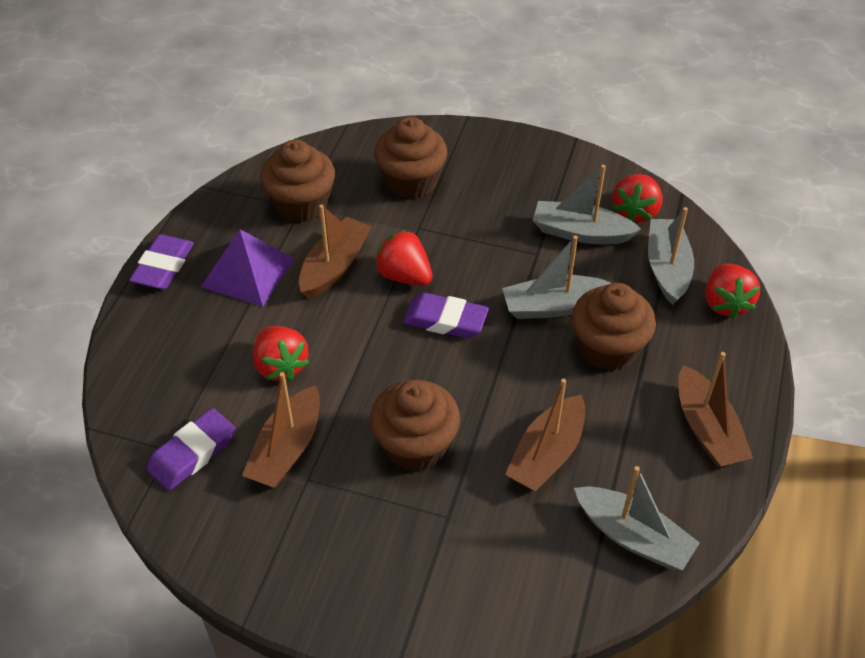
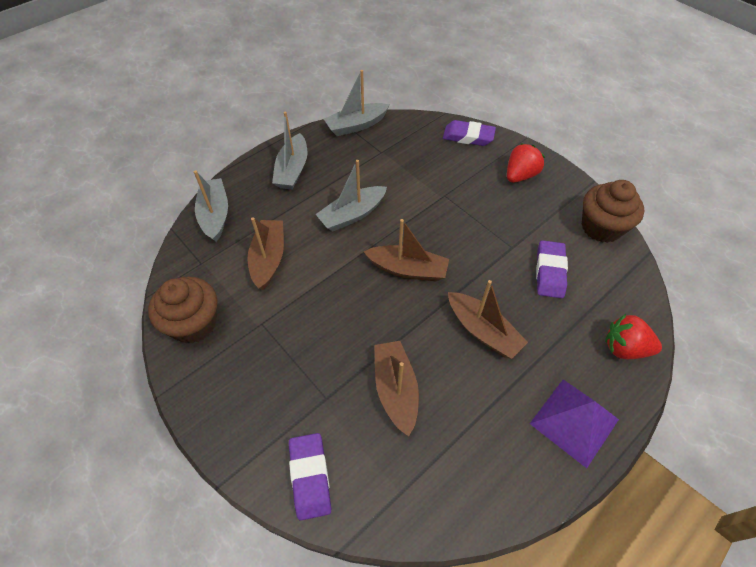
brown cupcake: [260,140,335,222] [370,380,460,471] [374,117,447,199] [572,283,656,371] = 4 -> [148,277,217,343] [582,180,644,243] = 2
red strawberry: [253,326,309,381] [374,230,432,286] [612,174,663,223] [706,263,760,319] = 4 -> [507,143,545,183] [605,314,662,359] = 2

